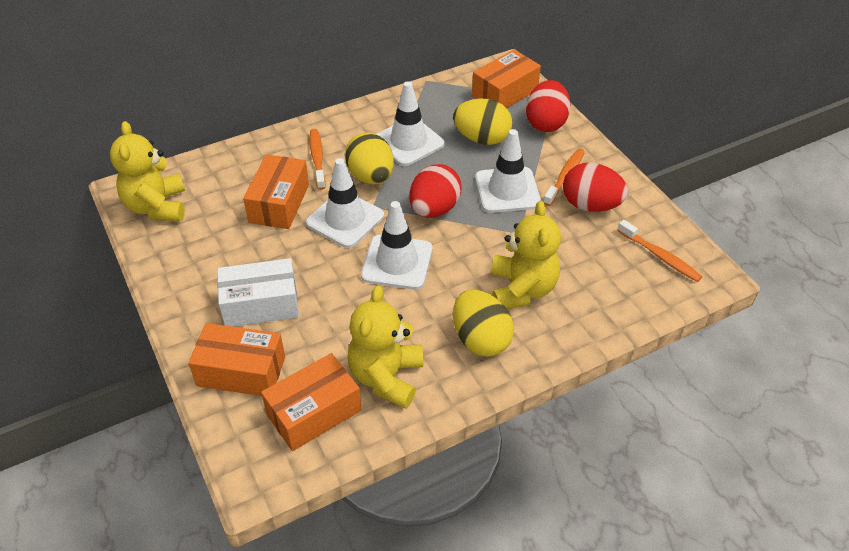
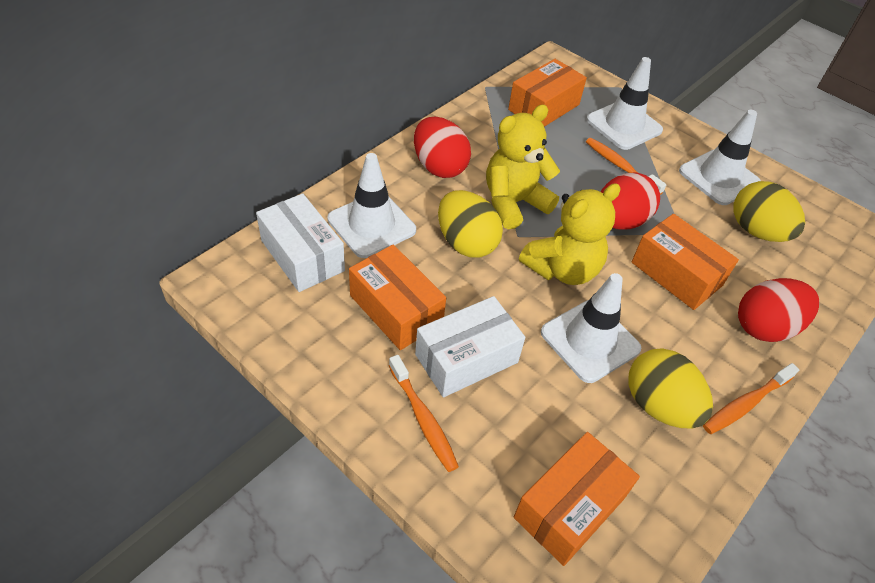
white box: [217,258,299,327] = 1 -> [256,193,345,292] [415,296,525,397] = 2
yellow teddy bear: [110,121,185,221] [347,285,423,409] [491,201,561,309] = 3 -> [486,105,560,230] [519,183,621,285] = 2

